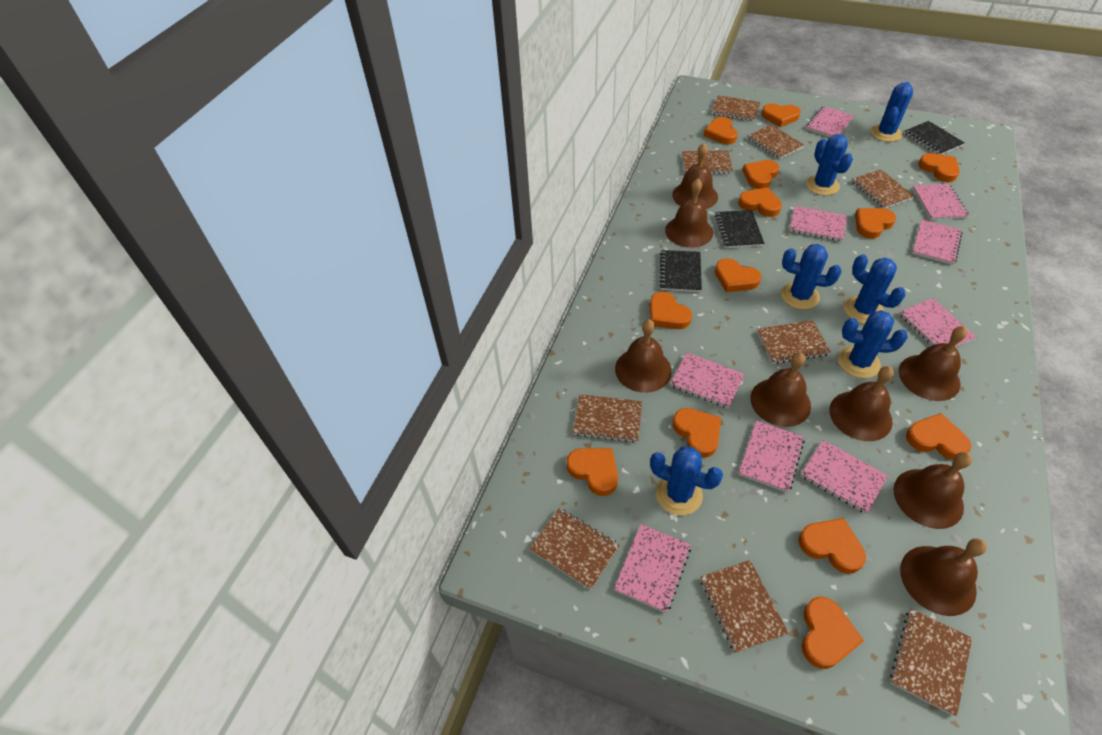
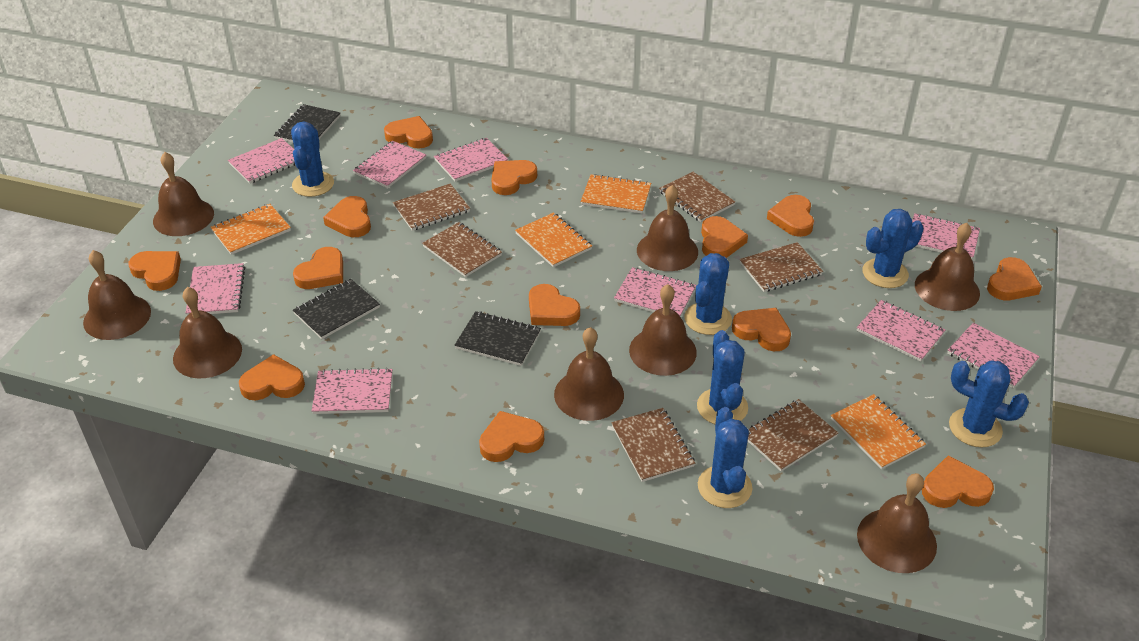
brown notebook: [529,508,620,590] [573,394,642,443] [682,150,733,174] [700,560,789,653] [711,95,761,121] [748,124,804,159] [757,320,831,364] [852,169,915,209] [890,608,972,716] = 9 -> [393,184,470,231] [422,222,502,277] [611,408,695,482] [659,172,735,222] [739,242,823,292] [748,399,838,471] = 6
orange notebook: none = 0 -> [210,204,291,255] [515,212,592,267] [581,174,651,213] [831,394,926,469] = 4

